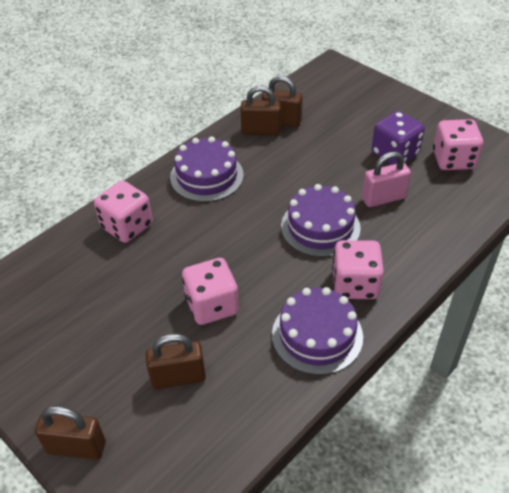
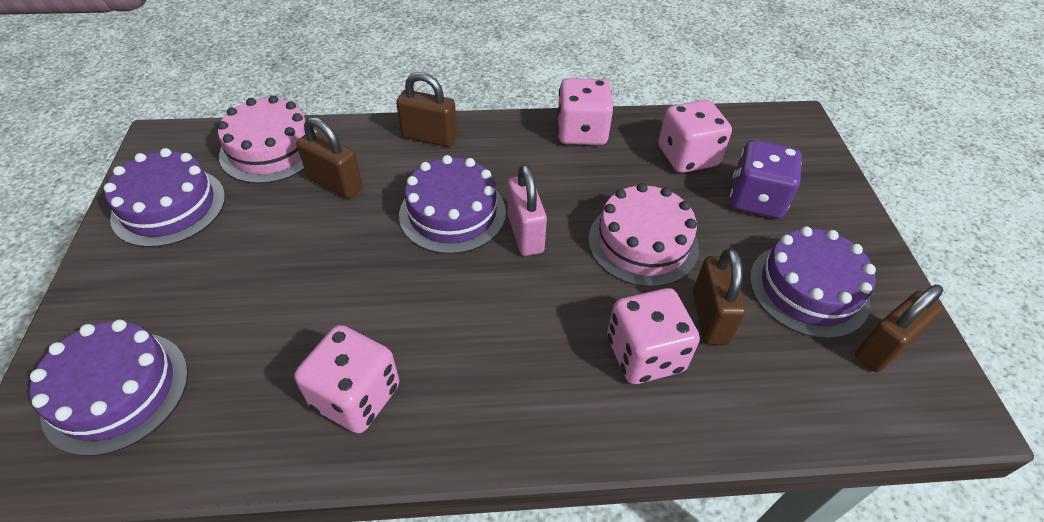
pink cake: none = 0 -> [217,96,317,184] [588,183,699,287] = 2
purple cake: [170,136,244,202] [272,287,363,375] [281,184,361,257] = 3 -> [30,320,188,456] [104,148,225,247] [399,155,506,254] [750,226,876,339] = 4

